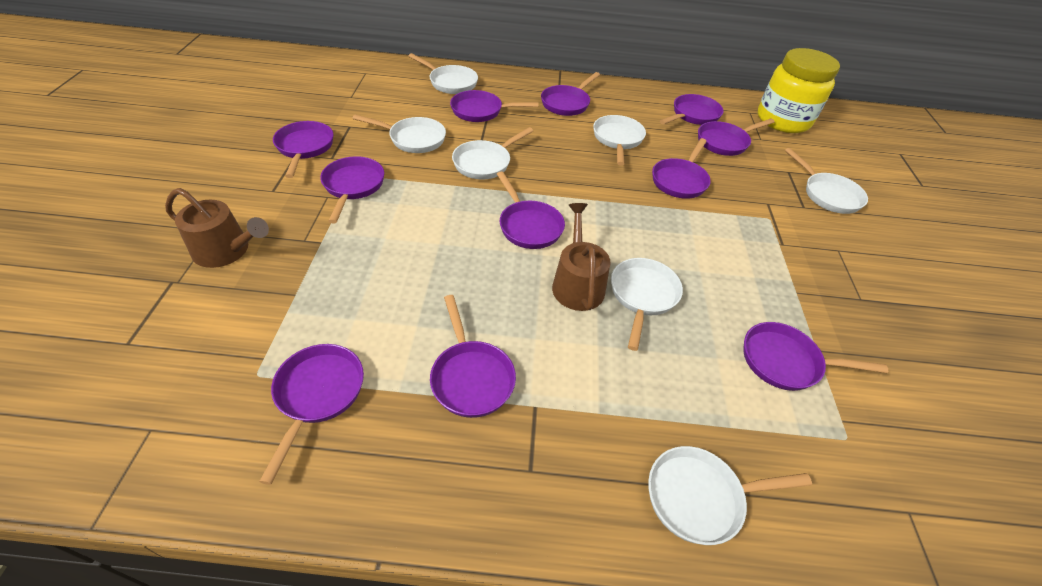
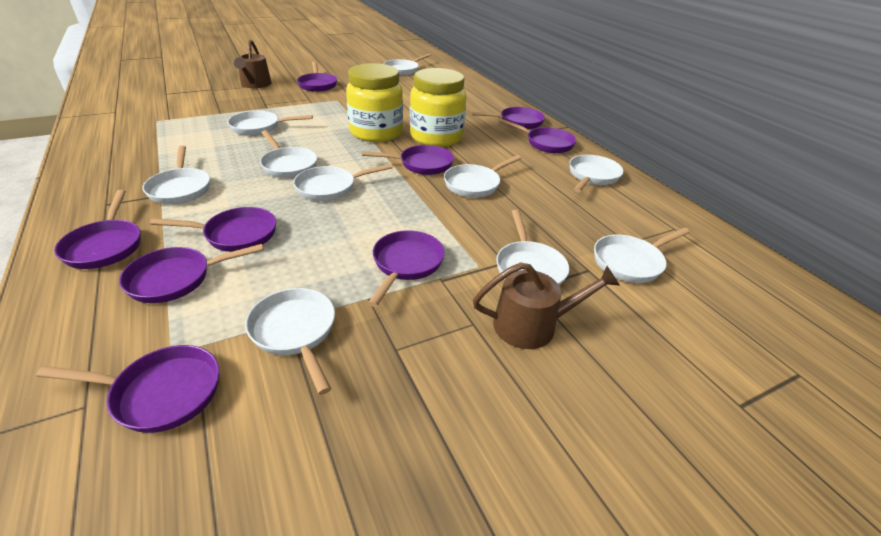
purple pan: [259,344,364,485] [273,121,333,178] [320,156,384,223] [430,295,516,418] [450,90,538,122] [497,171,565,249] [541,72,600,116] [652,138,711,199] [660,94,724,125] [698,118,775,156] [743,322,888,391] = 11 -> [36,345,219,433] [54,190,140,269] [119,244,264,303] [150,207,276,252] [297,62,337,92] [362,145,454,175] [368,230,445,307] [471,107,545,129] [499,119,576,153] = 9
white pan: [353,114,446,153] [408,53,478,94] [452,127,533,179] [593,115,646,166] [611,258,683,351] [648,446,812,545] [785,148,868,214] = 7 -> [142,146,210,204] [227,111,313,136] [245,288,335,395] [260,130,317,178] [293,164,393,201] [384,54,431,75] [444,155,522,198] [496,210,569,286] [569,155,624,192] [594,227,690,283] = 10
yellow jar: [758,48,840,133] = 1 -> [346,63,403,142] [410,68,466,147] = 2

